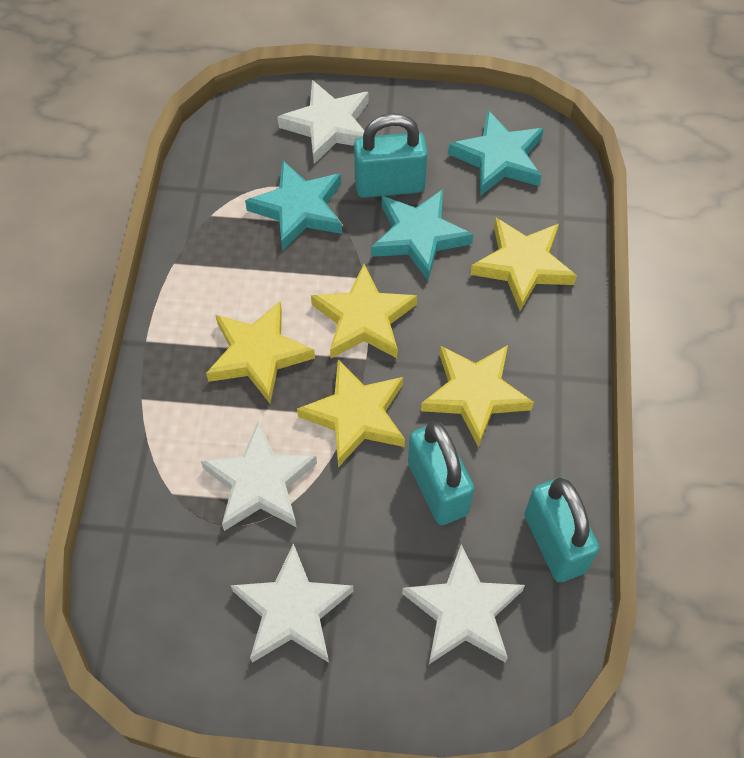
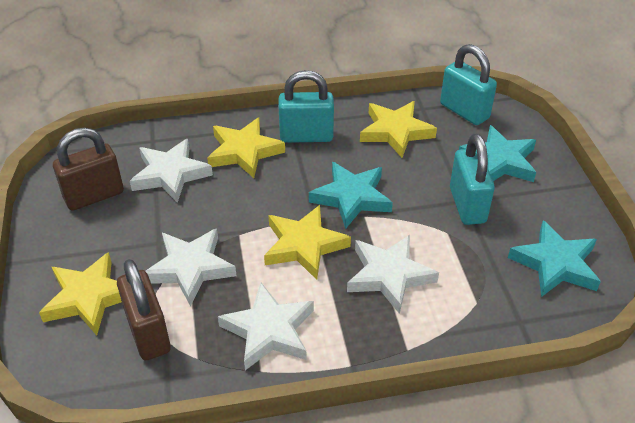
brown padlock: none = 0 -> [53,128,124,211] [117,259,171,360] = 2
yellow star: [206,301,315,403] [297,359,405,467] [311,264,417,358] [421,345,534,447] [470,218,577,311] = 5 -> [39,252,122,336] [207,118,285,178] [264,205,351,280] [360,101,437,158] = 4

